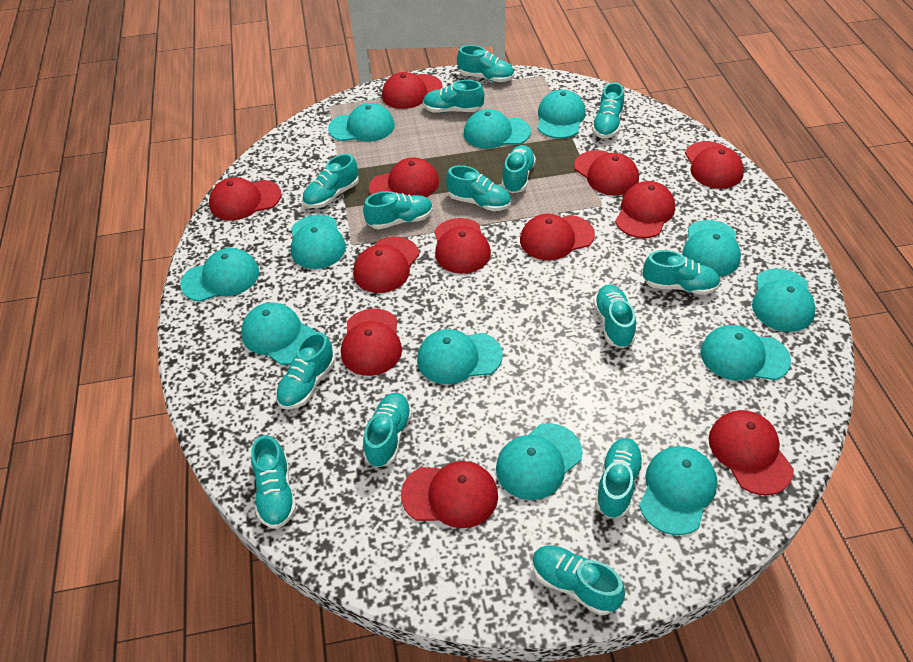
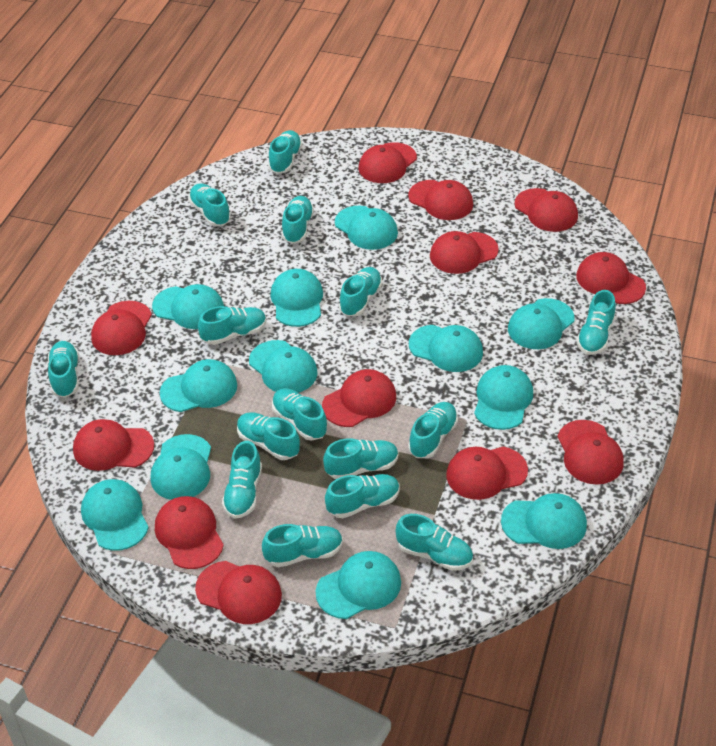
turquoise shoe: [251,435,296,529] [276,332,335,410] [302,154,359,208] [363,191,433,230] [363,393,412,468] [423,80,484,113] [446,165,511,211] [457,45,514,82] [502,145,536,193] [532,546,625,615] [592,82,624,138] [593,285,636,348] [595,438,644,518] [643,250,721,295] = 14 -> [48,341,79,398] [188,183,231,226] [198,306,266,345] [222,441,262,519] [237,412,300,460] [262,524,343,567] [268,130,302,174] [272,388,327,441] [282,196,314,244] [323,438,399,479] [325,474,400,518] [339,267,382,316] [396,514,473,571] [408,402,458,458] [576,290,616,355] = 15

